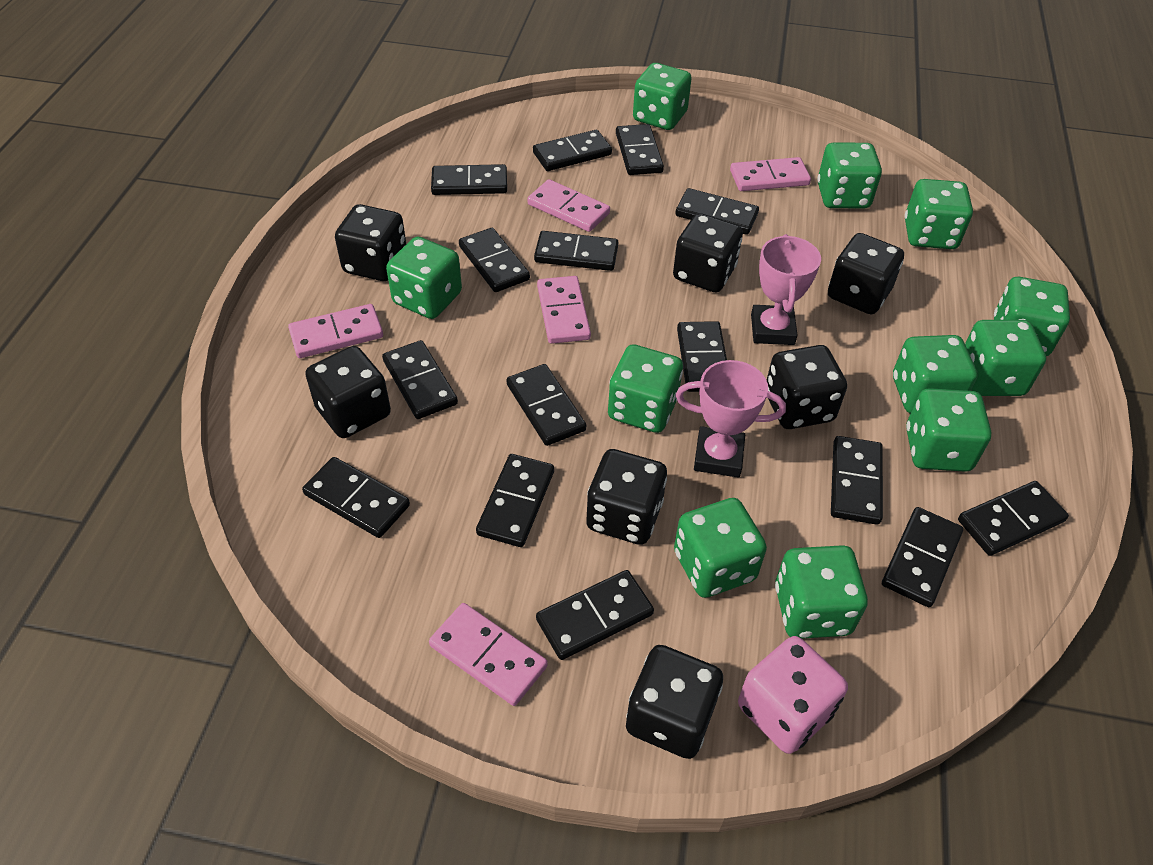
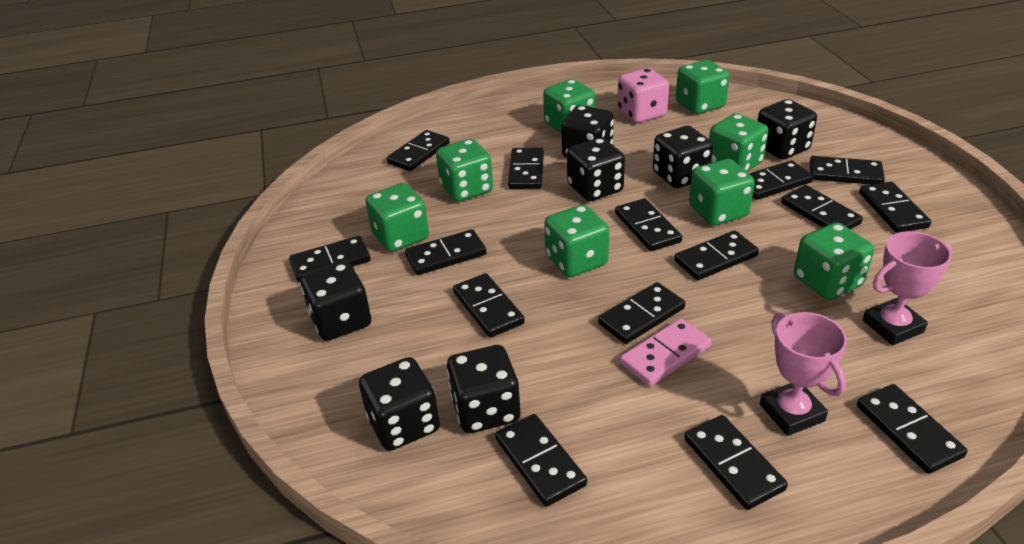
green dice: [386,237,462,319] [608,344,683,433] [633,63,692,130] [674,498,767,598] [775,545,868,639] [818,143,882,208] [893,335,977,413] [905,179,973,249] [906,388,991,472] [965,320,1046,396] [994,277,1070,356] = 11 -> [365,183,429,252] [436,139,493,202] [543,79,595,134] [544,204,609,277] [676,60,730,114] [689,159,755,225] [709,114,769,172] [794,222,874,300] = 8
pink domino: [288,304,383,358] [429,603,548,706] [527,179,610,232] [537,276,591,344] [730,157,811,191] = 5 -> [620,318,712,386] = 1

